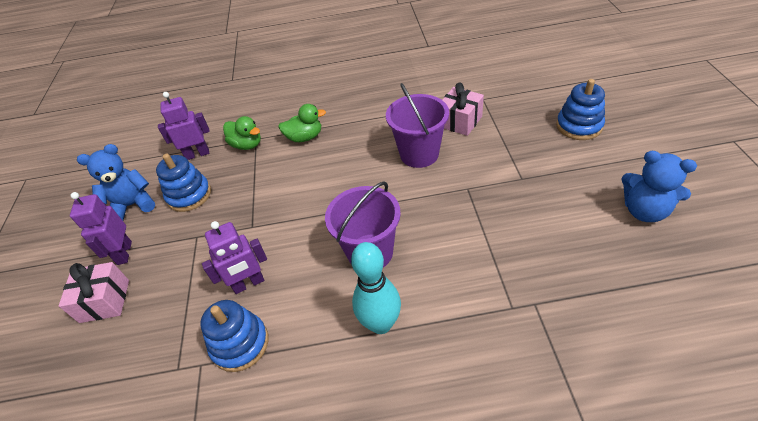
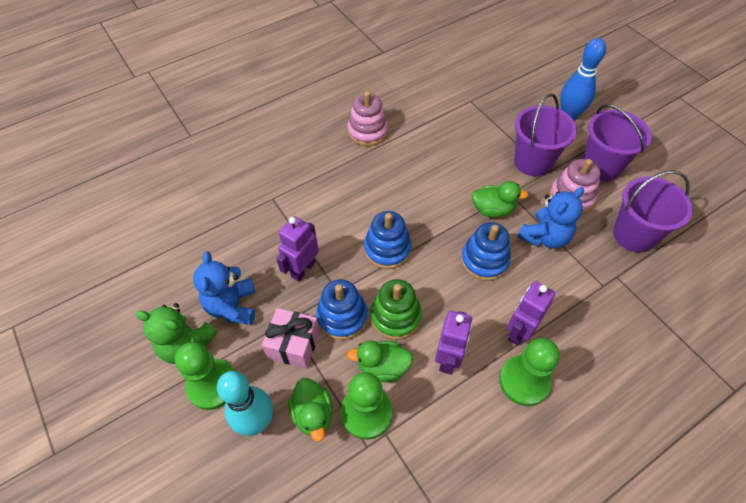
blue bowling pin: none = 0 -> [560,38,606,120] = 1
green duck: [223,116,261,150] [278,104,326,142] = 2 -> [288,378,333,441] [347,340,413,382] [472,181,528,218] = 3
green pawn: none = 0 -> [175,342,235,410] [341,372,392,440] [499,338,560,406] = 3
green stacking toy: none = 0 -> [370,279,422,340] = 1
green teddy bear: none = 0 -> [136,303,218,364] = 1
pink gift: [59,262,129,323] [442,83,484,136] = 2 -> [262,308,320,369] = 1
pink stacking toy: none = 0 -> [347,91,388,146] [549,159,601,214] = 2
purple bucket: [325,181,401,267] [386,83,449,168] = 2 -> [514,93,577,176] [583,104,652,181] [613,170,693,252] = 3

